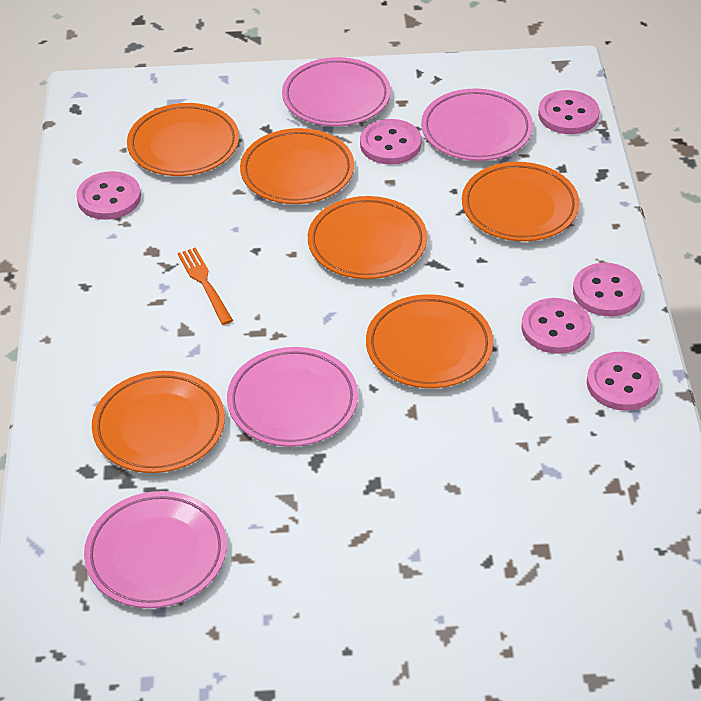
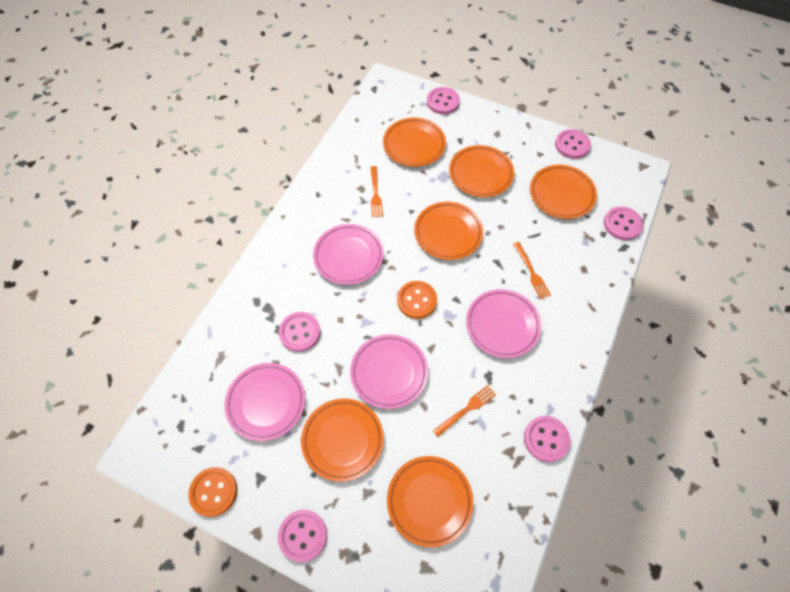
orange button: none = 0 -> [188,467,237,517] [397,281,437,319] = 2
orange fork: [177,247,233,325] = 1 -> [371,166,383,217] [433,385,496,437] [513,242,551,299] = 3

